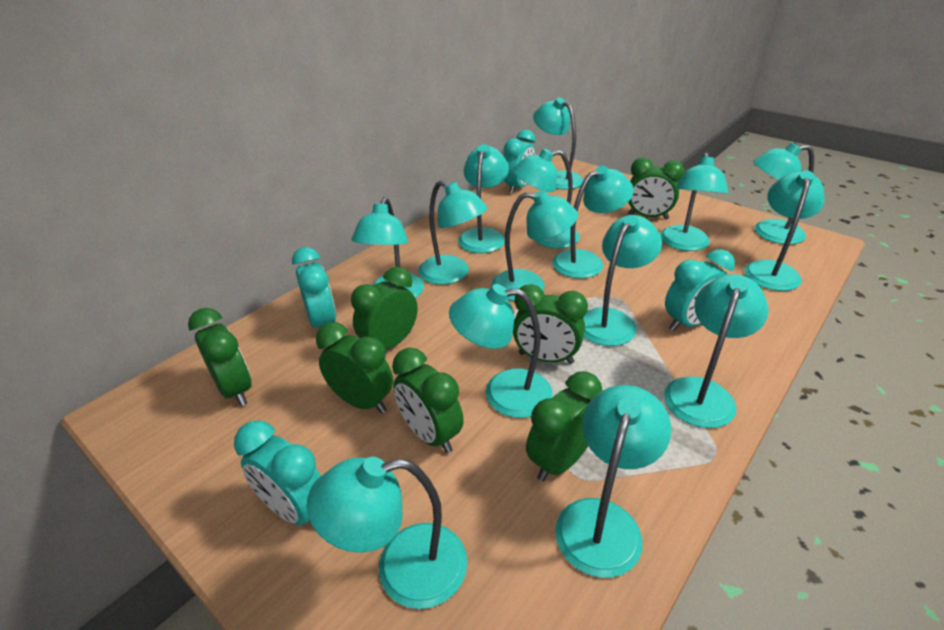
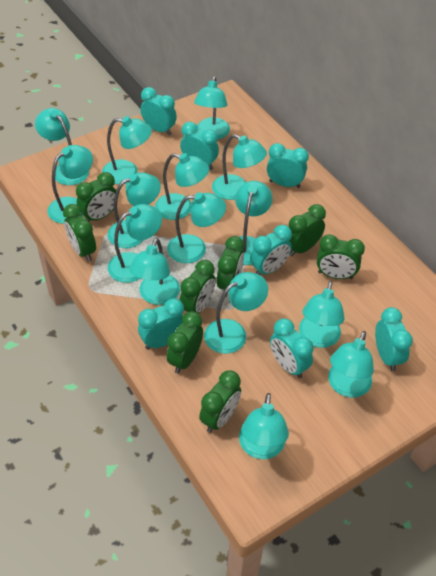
green clock: [188,308,252,406] [316,322,393,414] [351,267,418,349] [392,348,464,453] [513,284,588,364] [526,371,603,481] [628,157,684,220] = 7 -> [63,204,96,262] [76,172,116,221] [167,311,203,374] [180,260,216,314] [199,370,241,433] [217,236,244,297] [289,204,326,256] [317,234,365,279] = 8
turquoise clock: [234,420,321,526] [292,247,336,328] [504,130,535,194] [665,249,735,331] = 4 -> [138,298,184,350] [140,87,177,135] [180,122,219,170] [250,225,292,275] [267,143,309,188] [270,318,314,379] [375,307,413,371] = 7

